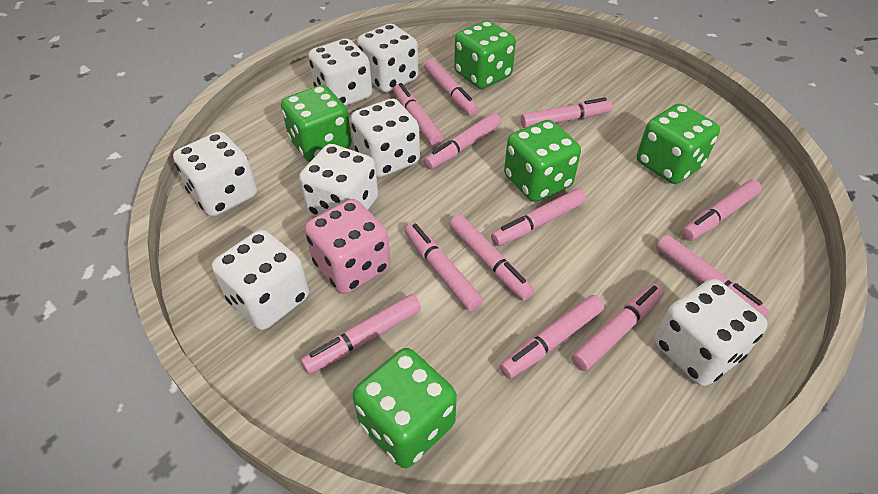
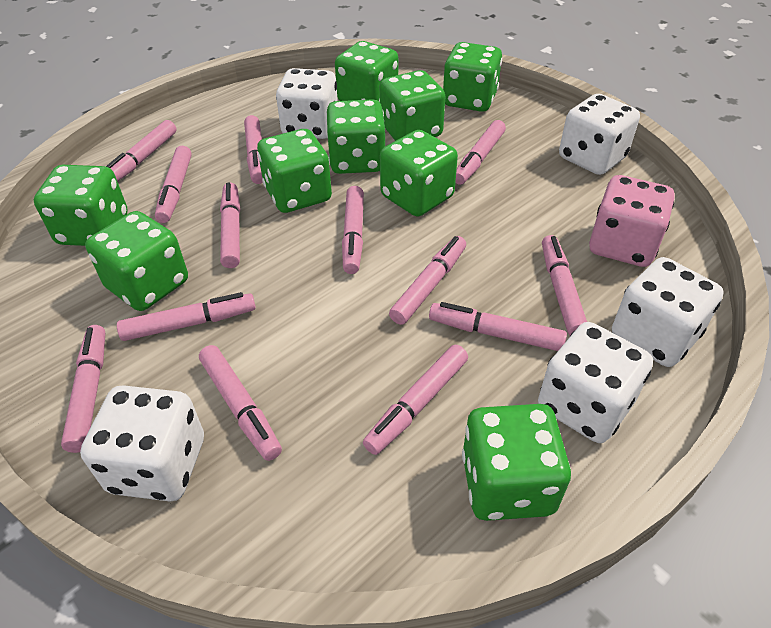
green dice: [281,85,352,162] [352,348,457,468] [454,21,516,89] [504,120,581,202] [637,103,720,184] = 5 -> [34,165,127,246] [85,211,188,311] [257,129,332,213] [326,99,385,174] [335,41,398,102] [380,70,445,141] [380,130,458,217] [443,42,502,112] [462,404,571,521] = 9
pink marker: [301,294,421,374] [393,83,443,146] [405,222,483,312] [424,59,478,116] [424,113,501,170] [449,215,534,300] [491,188,586,246] [500,295,604,379] [521,97,612,128] [572,284,664,371] [656,235,769,317] [682,180,762,241] = 12 -> [61,325,105,453] [106,120,177,182] [117,292,256,341] [155,146,192,223] [199,345,282,461] [220,183,240,268] [244,115,263,184] [342,186,364,274] [363,345,468,455] [389,236,466,325] [429,302,567,351] [455,120,506,185] [542,235,587,335] = 13
white dice: [173,132,257,217] [212,230,309,330] [299,144,378,217] [309,39,372,106] [351,98,420,177] [357,24,419,92] [654,279,768,386] = 7 -> [80,385,204,501] [276,68,338,139] [538,322,653,443] [559,94,640,175] [612,257,724,367] = 5

